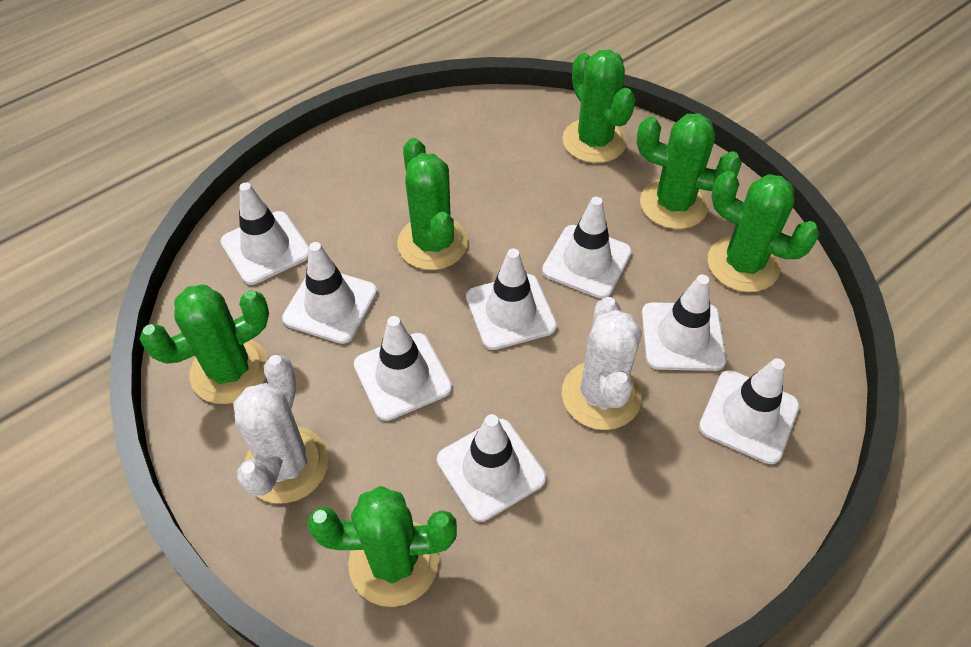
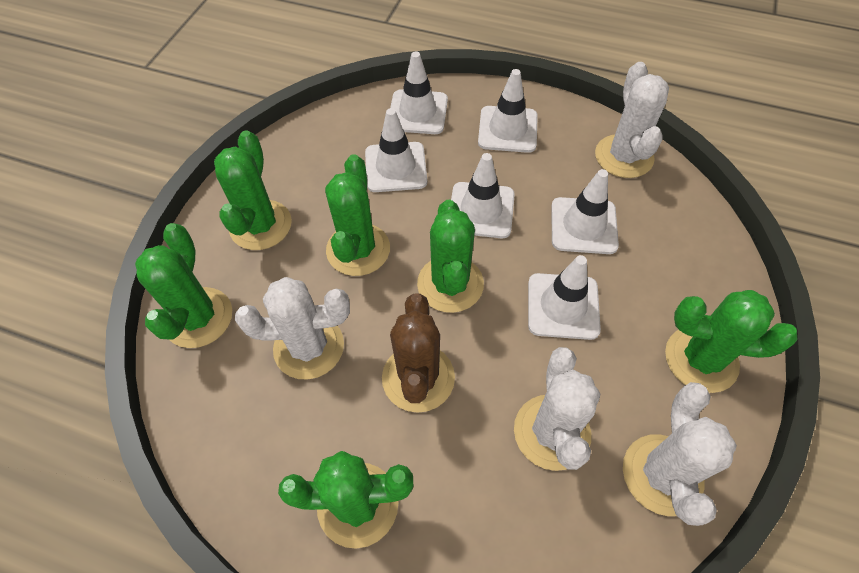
brown cactus: none = 0 -> [382,294,455,413] = 1
white cactus: [233,355,328,503] [562,297,642,430] = 2 -> [235,277,350,380] [514,347,600,471] [595,62,669,178] [623,382,737,526] = 4
white traffic cone: [221,182,309,285] [282,242,377,344] [354,316,452,421] [437,414,546,522] [466,249,557,350] [542,197,632,299] [642,275,726,371] [699,358,799,464] = 8 -> [365,108,427,192] [390,51,448,134] [451,153,515,238] [478,69,538,153] [528,255,601,340] [551,169,619,254] = 6

